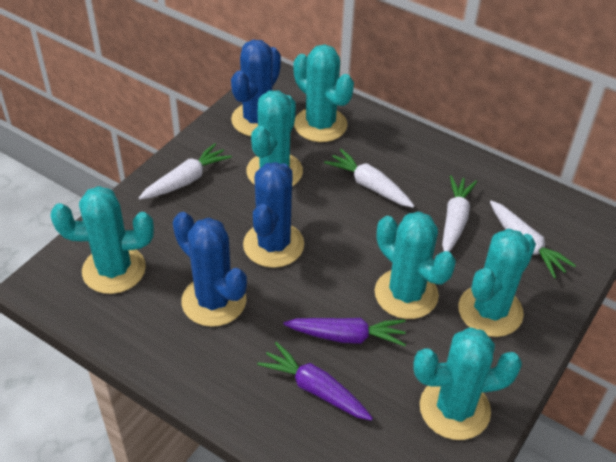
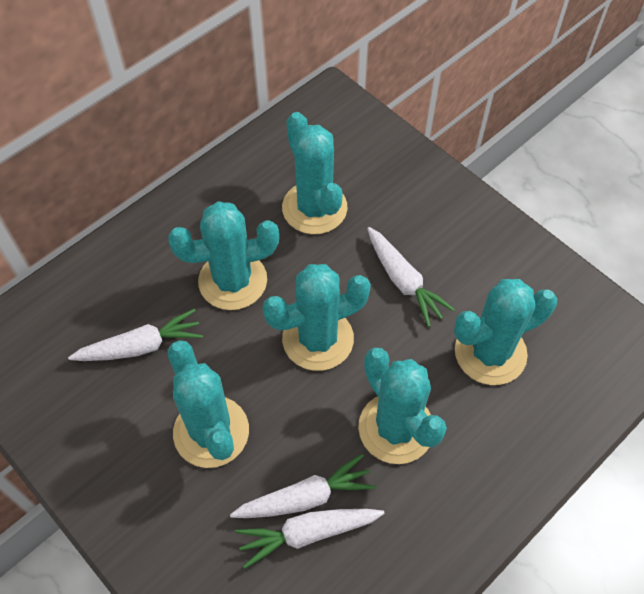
blue cactus: [173,212,247,327] [231,40,281,136] [243,162,304,268] = 3 -> none = 0
purple carrot: [257,342,373,421] [283,318,406,346] = 2 -> none = 0

